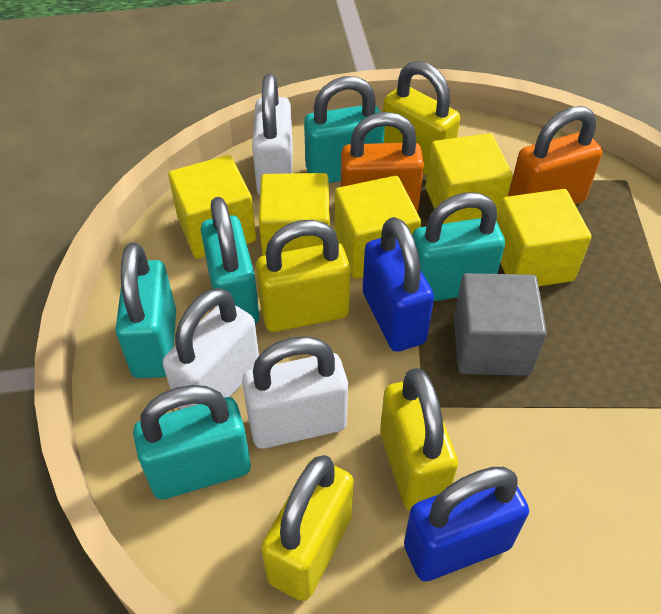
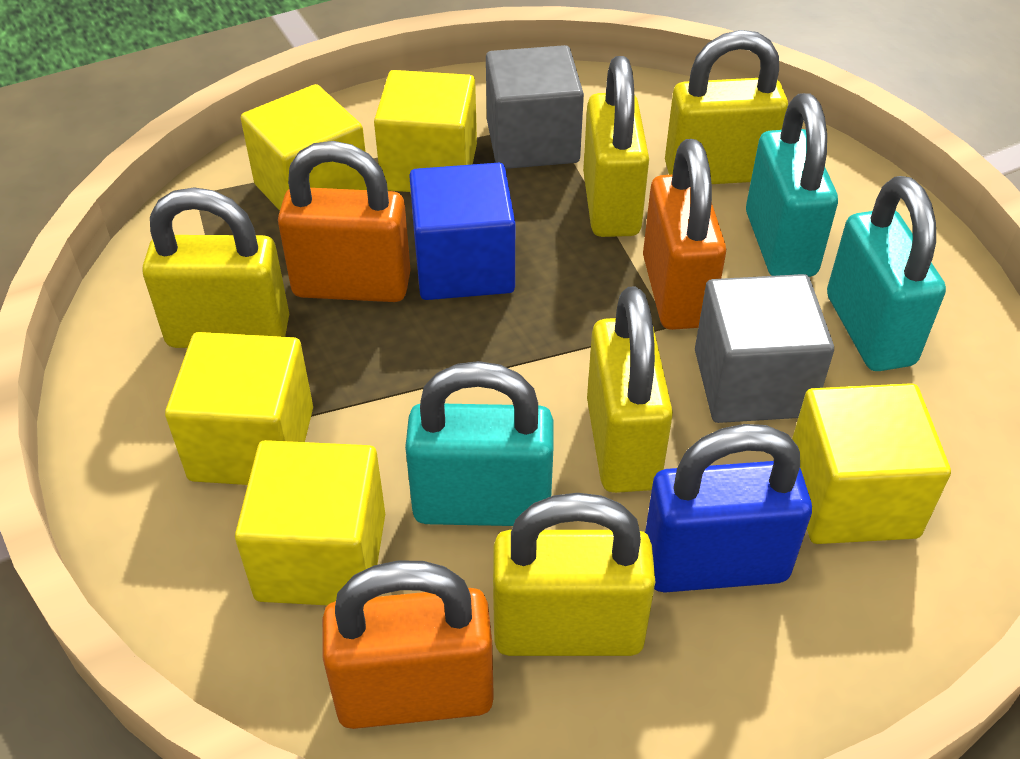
blue cube: none = 0 -> [409,163,515,300] = 1
blue padlock: [363,217,434,352] [404,467,529,581] = 2 -> [645,424,812,593] = 1
grey cube: [454,273,547,376] = 1 -> [486,45,584,169] [695,274,834,423] = 2
orange padlock: [341,112,424,212] [508,106,602,205] = 2 -> [278,141,411,302] [322,560,494,729] [643,139,726,330] = 3
turquoise padlock: [115,242,176,378] [133,385,251,500] [201,197,259,324] [304,76,385,183] [412,192,505,301] = 5 -> [405,361,553,526] [746,93,838,277] [827,176,946,371] = 3
white padlock: [163,288,259,409] [242,336,348,449] [252,74,293,195] = 3 -> none = 0
yellow padlock: [256,220,351,332] [261,455,354,601] [380,368,458,511] [383,61,460,175] = 4 -> [142,187,289,348] [493,493,655,656] [583,56,649,237] [587,286,673,493] [665,30,788,184] = 5

